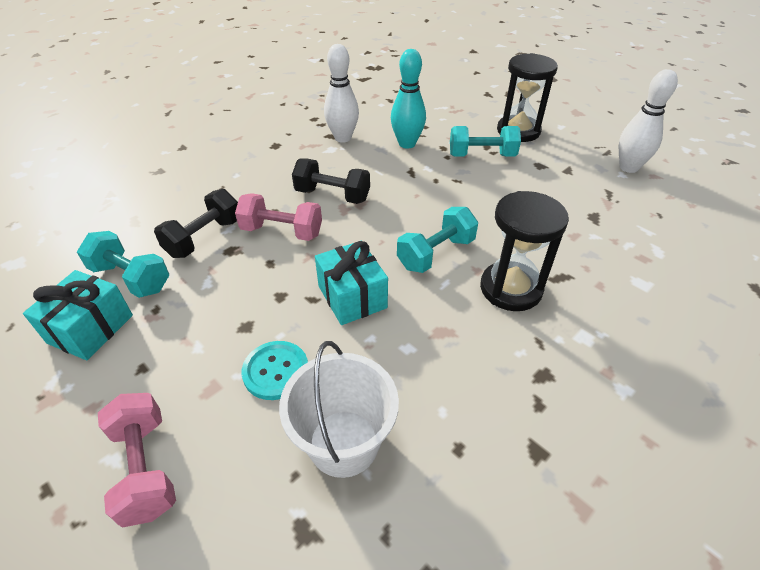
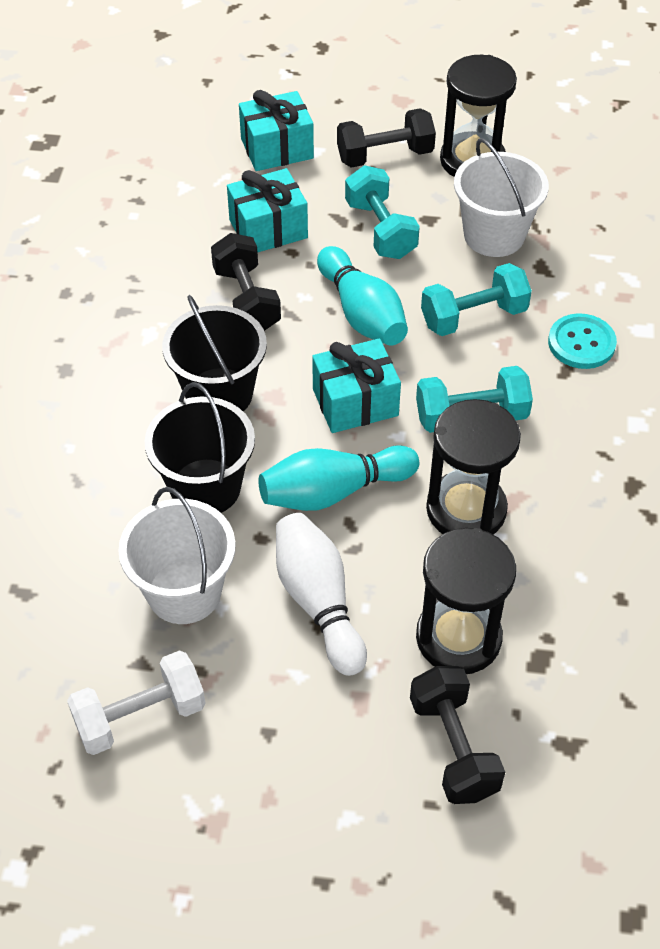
black bucket: none = 0 -> [145,382,255,513] [162,295,267,411] = 2
black dumbbell: [154,189,238,258] [292,158,370,204] = 2 -> [211,233,281,331] [337,108,436,168] [410,666,505,804] = 3
black hourglass: [480,191,569,311] [497,53,558,142] = 2 -> [416,528,516,674] [426,399,521,534] [440,55,517,177] = 3
pink dumbbell: [98,393,176,528] [235,193,322,241] = 2 -> none = 0
turquoise bowling pin: [391,49,426,148] = 1 -> [258,445,419,511] [317,246,408,346] = 2
turquoise gift: [23,270,133,360] [315,241,388,325] = 2 -> [227,168,308,253] [239,90,314,171] [312,338,401,433] = 3
white bowling pin: [324,44,359,143] [619,69,678,173] = 2 -> [276,513,367,676] = 1
white bucket: [279,341,399,478] = 1 -> [118,487,236,624] [454,138,549,257] = 2
white dumbbell: none = 0 -> [67,650,206,755] = 1

